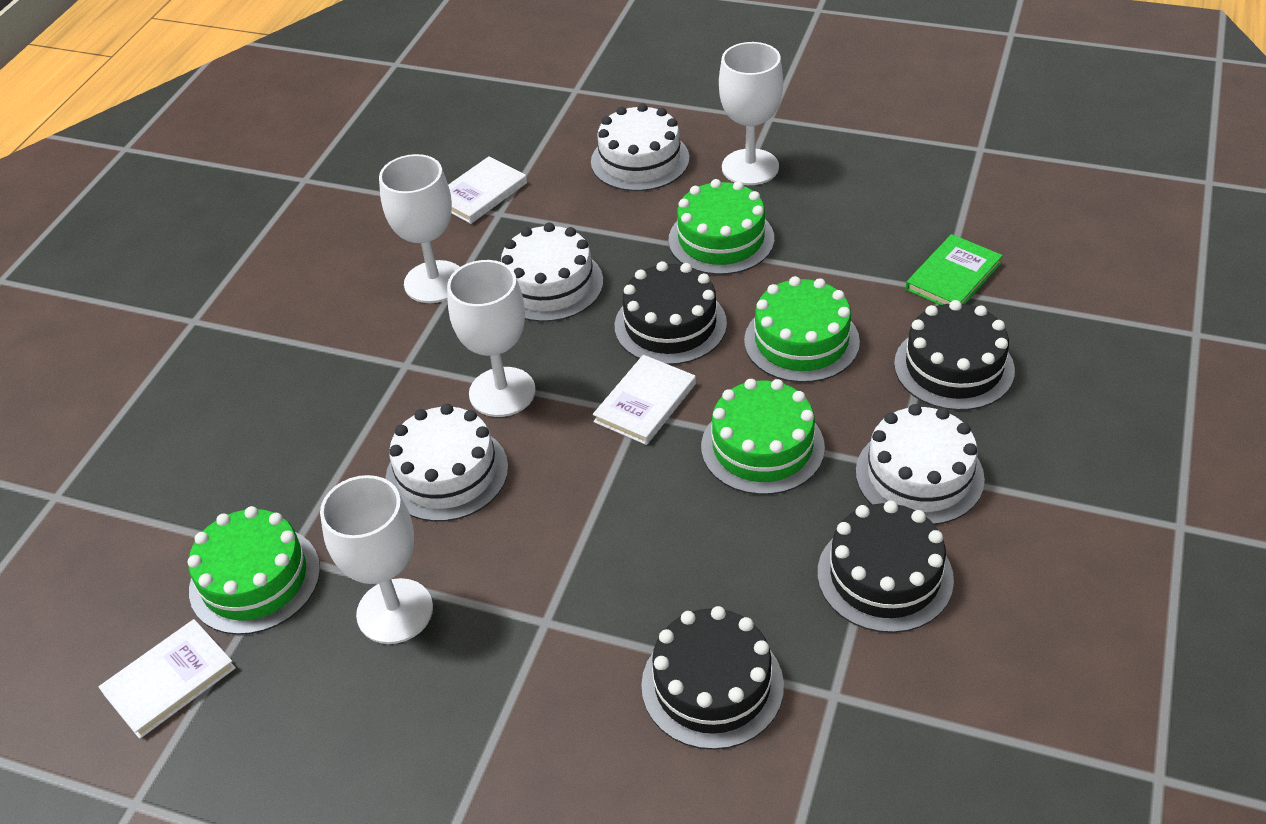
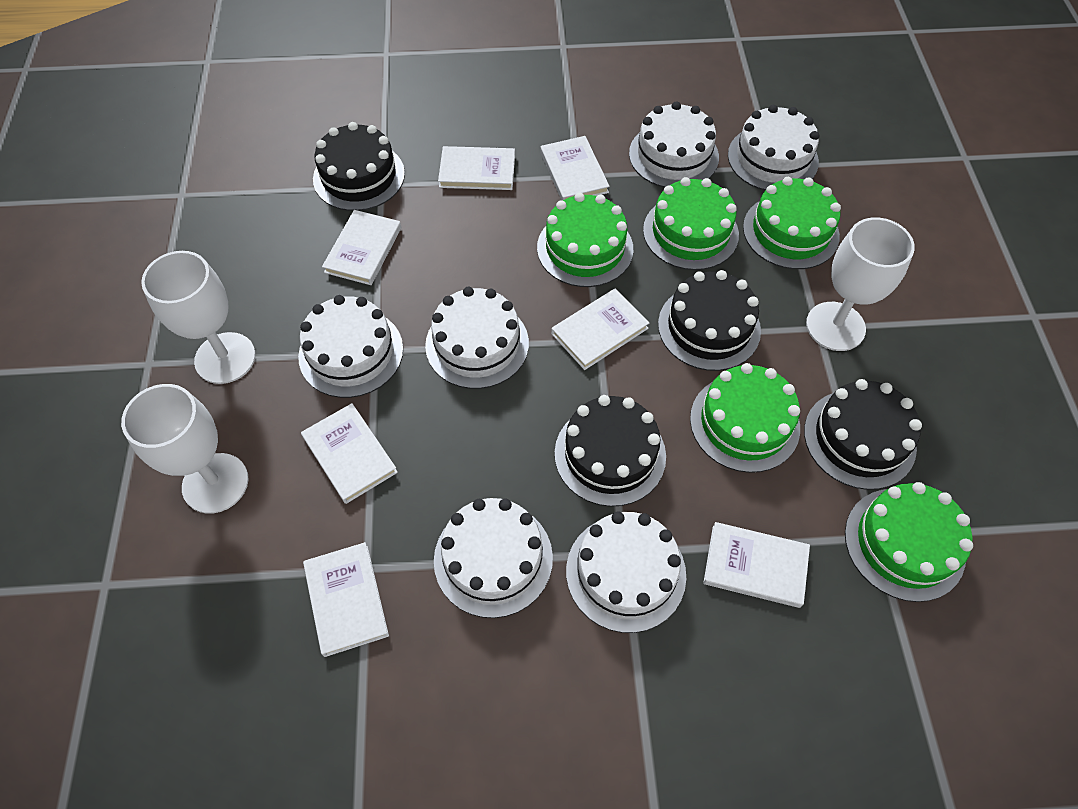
green book: [906,234,1003,305] = 1 -> none = 0
green cake: [188,506,320,635] [669,179,774,275] [701,379,825,495] [744,276,860,383] = 4 -> [537,193,633,287] [643,177,739,270] [690,363,800,473] [743,177,841,269] [845,482,973,602] = 5
white book: [99,619,236,739] [448,156,527,224] [593,355,696,445] = 3 -> [301,403,398,504] [303,542,389,657] [322,210,401,285] [438,146,515,190] [540,136,610,201] [551,288,649,370] [703,522,810,608] = 7
white cake: [385,404,508,522] [501,223,603,322] [591,103,689,191] [856,404,985,525] = 4 -> [298,295,403,398] [425,287,529,389] [434,498,553,618] [566,511,686,633] [629,101,719,188] [728,105,820,190] = 6
white goblet: [320,475,433,644] [379,154,460,303] [447,260,536,417] [719,42,783,185] = 4 -> [121,384,248,514] [141,251,256,384] [806,217,915,351] = 3

